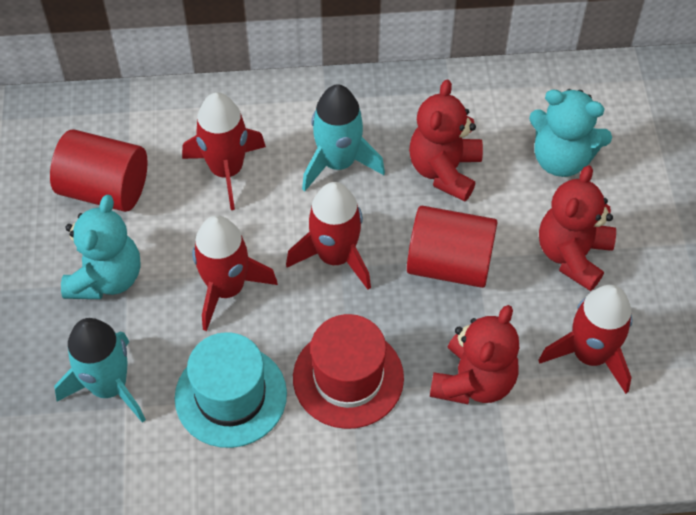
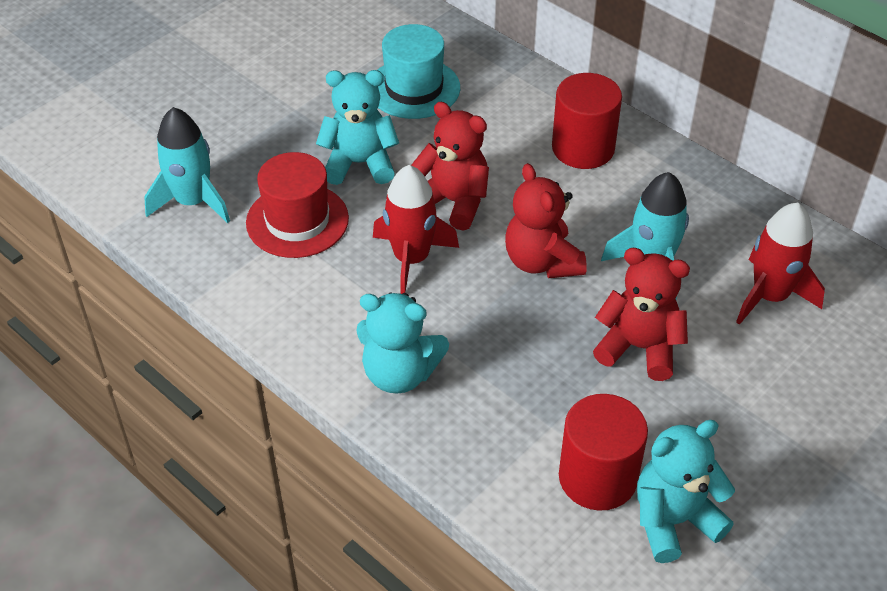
red rocket: [182,92,266,210] [192,215,278,331] [286,182,371,290] [538,285,632,394] = 4 -> [373,165,459,294] [736,202,825,325] = 2
turquoise teddy bear: [61,195,141,299] [529,89,612,177] = 2 -> [316,70,399,185] [356,293,449,394] [637,420,735,563] = 3

